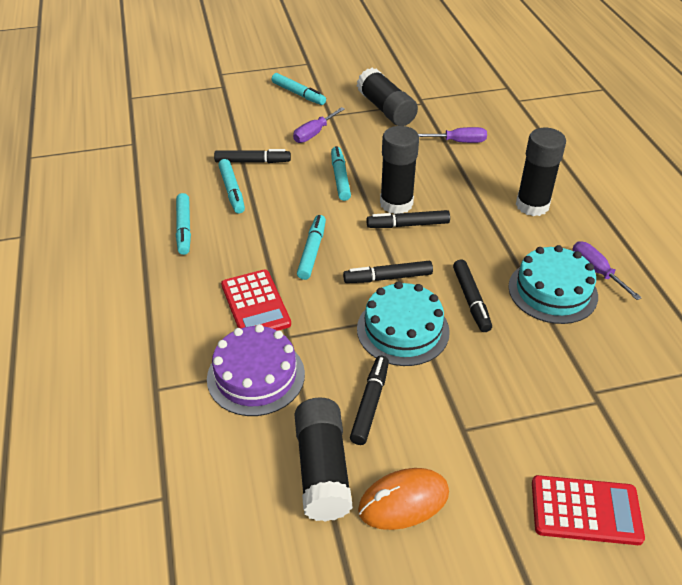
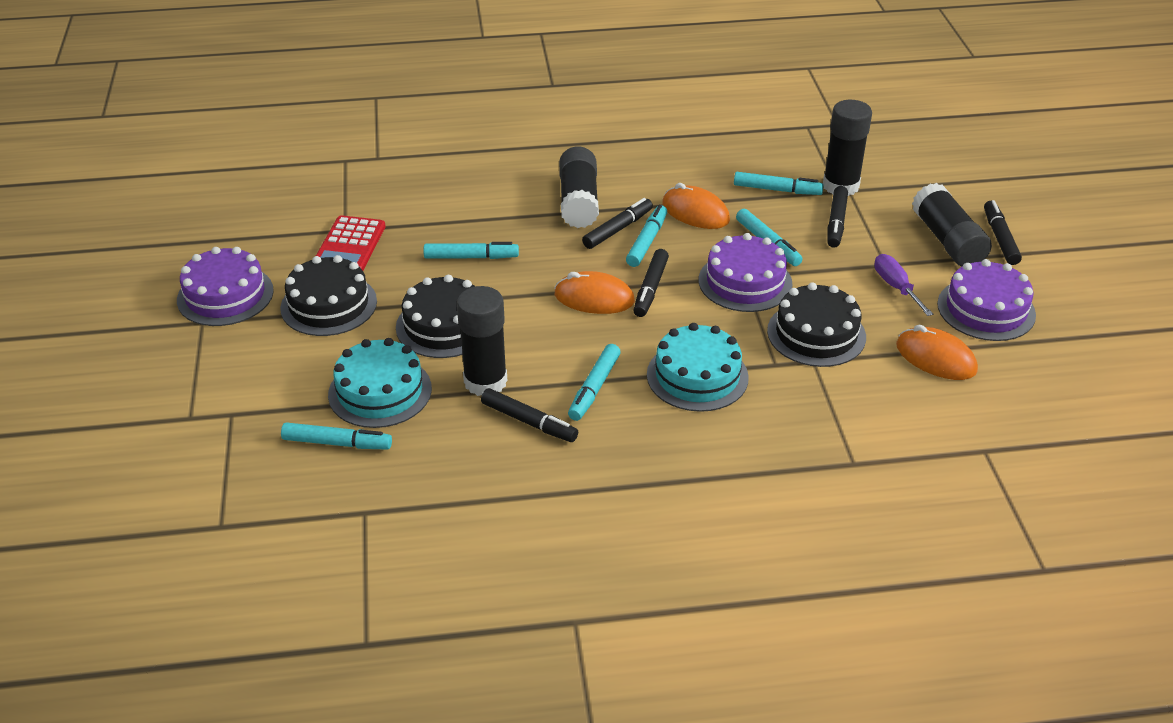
black cake: none = 0 -> [280,255,377,336] [396,275,476,358] [767,282,866,367] = 3
orange mouse: [358,468,449,530] = 1 -> [554,271,635,314] [662,183,730,229] [896,325,978,380] = 3
purple cake: [207,324,305,416] = 1 -> [177,247,274,326] [699,233,793,312] [937,259,1036,341] = 3
purple screwdriver: [293,107,345,143] [418,127,487,143] [572,241,642,300] = 3 -> [874,254,933,316] = 1
red calculator: [221,269,291,331] [532,475,645,545] = 2 -> [316,215,386,270] = 1
turquoise marker: [176,193,191,255] [218,159,245,214] [272,73,326,105] [297,215,326,280] [331,146,351,201] = 5 -> [281,422,392,450] [423,242,519,259] [568,344,621,421] [626,205,667,267] [734,172,824,195] [736,209,803,266] = 6

